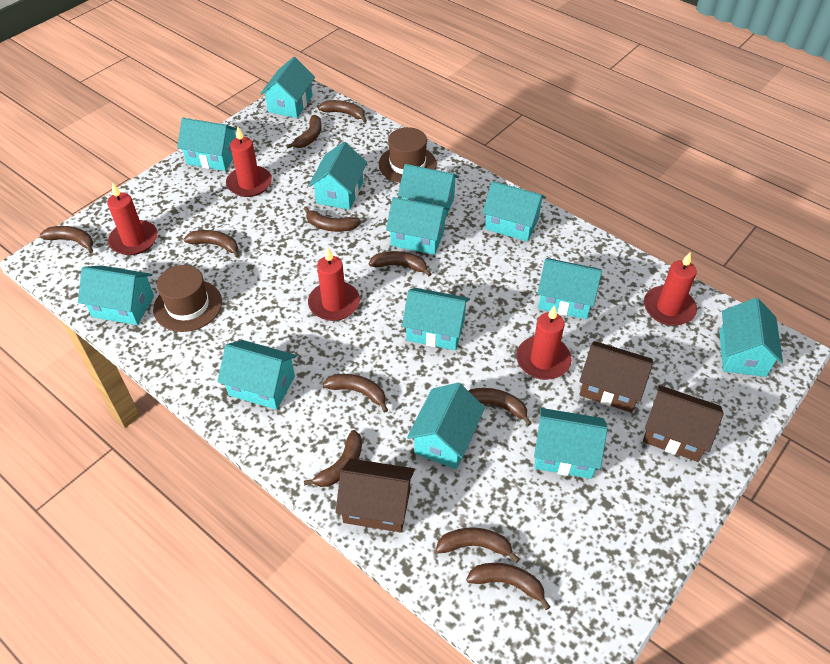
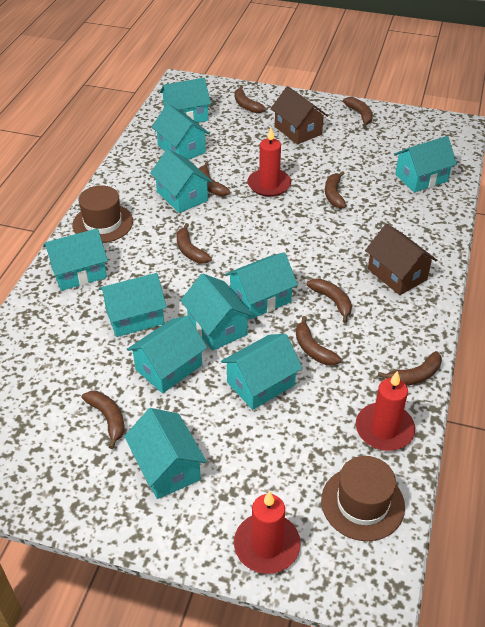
brown banana: [40,226,93,253] [184,230,240,258] [286,115,322,149] [304,207,361,232] [304,430,362,487] [318,100,367,123] [323,374,388,412] [369,251,431,276] [436,527,520,563] [466,563,550,610] [469,388,532,426] = 11 -> [82,391,125,449] [176,223,212,263] [199,162,230,196] [234,86,266,113] [296,316,342,365] [307,278,352,323] [325,171,347,209] [343,97,373,127] [378,351,442,386] = 9
brown house: [336,458,415,532] [579,341,653,413] [643,385,724,462] = 3 -> [271,86,328,144] [365,224,437,295] = 2
red candle: [107,183,158,255] [226,126,272,197] [308,247,360,321] [516,305,572,380] [644,252,697,326] = 5 -> [234,491,301,574] [248,128,291,197] [356,371,415,451] = 3
turquoise house: [78,265,154,325] [177,118,237,171] [217,340,297,410] [260,57,315,118] [309,142,367,210] [386,197,449,255] [398,164,459,219] [402,288,470,350] [407,383,485,469] [482,181,546,242] [534,408,608,479] [537,258,602,319] [719,298,783,377] = 13 -> [43,228,108,291] [99,273,167,337] [124,408,207,499] [127,316,207,393] [150,149,212,213] [152,104,210,160] [160,78,211,123] [180,273,254,351] [221,334,302,410] [225,252,298,319] [394,136,457,193] = 11

